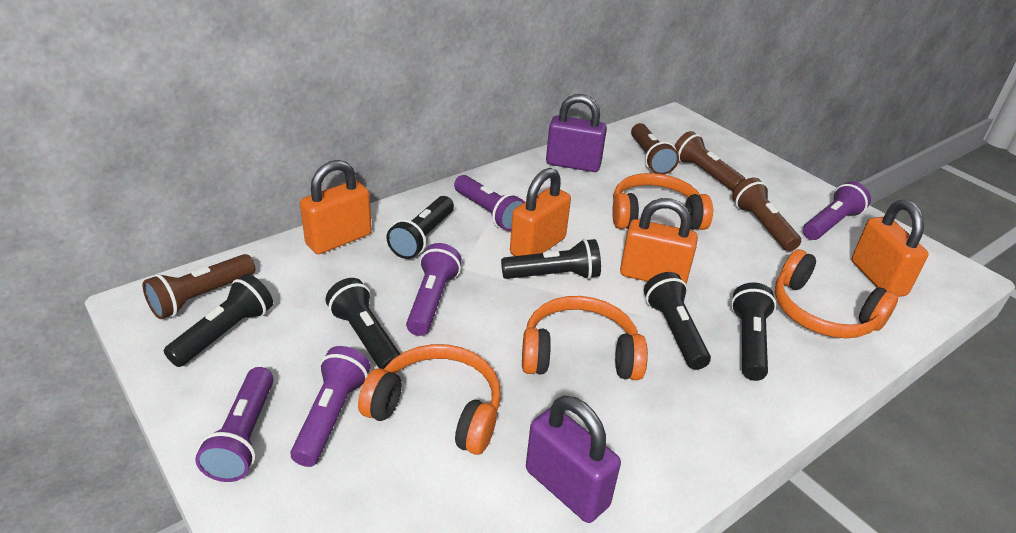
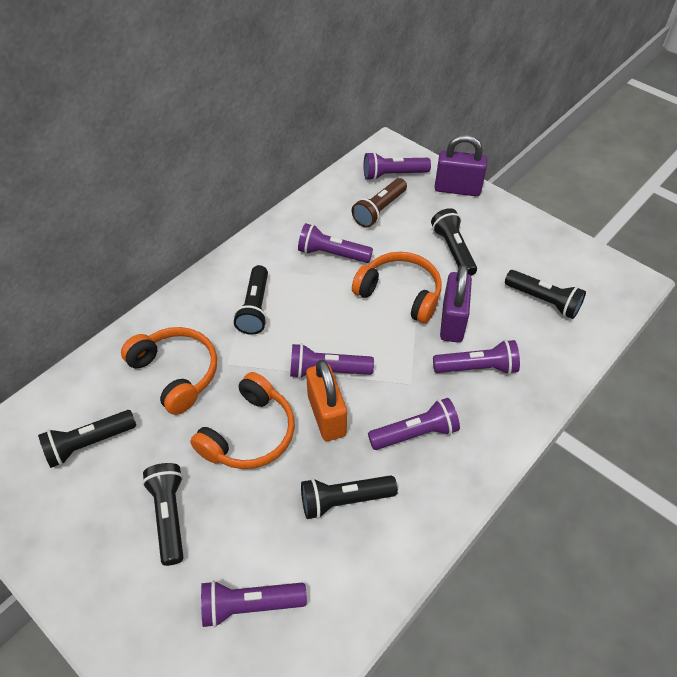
brown flashlight: [143,254,255,319] [631,123,679,175] [675,131,746,191] [732,177,801,251] = 4 -> [352,178,407,228] = 1
orange headphones: [358,344,501,455] [522,296,648,380] [612,173,713,230] [775,249,898,338] = 4 -> [121,327,217,415] [190,372,295,469] [352,252,442,323] = 3
orange padlock: [300,160,372,254] [510,168,571,256] [620,198,698,284] [851,200,929,297] = 4 -> [306,360,347,441] = 1
purple flashlight: [195,367,274,482] [290,346,370,467] [406,243,462,336] [454,175,525,231] [803,182,871,240] = 5 -> [201,580,307,628] [290,343,374,378] [298,223,373,263] [364,152,431,181] [368,398,460,450] [433,340,520,375] = 6

